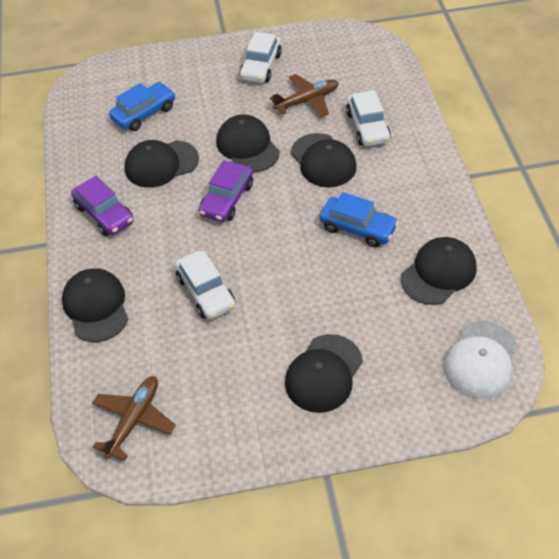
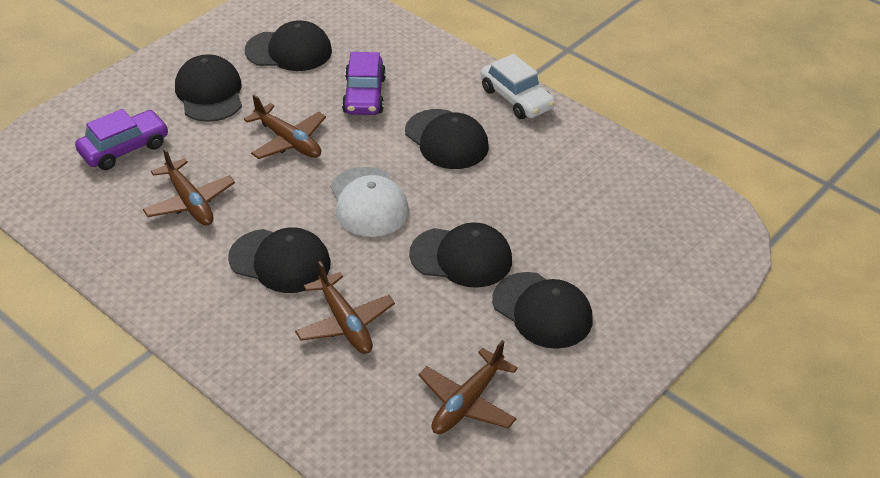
blue car: [109,82,175,131] [319,192,399,247] = 2 -> none = 0
brown plane: [92,376,176,461] [270,74,339,117] = 2 -> [143,148,235,226] [244,95,326,159] [295,261,395,354] [418,340,518,434] = 4
white car: [175,251,235,320] [239,32,282,83] [346,90,391,146] = 3 -> [481,54,555,119] = 1

